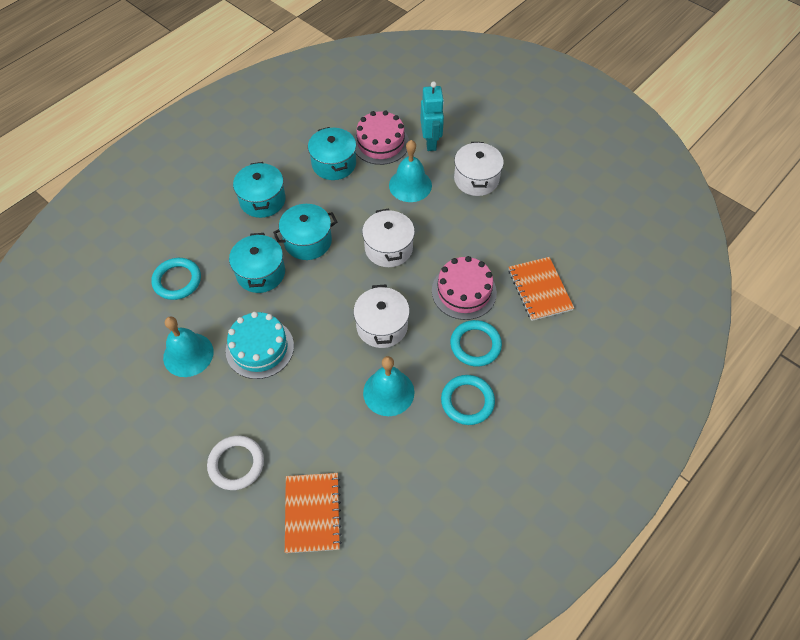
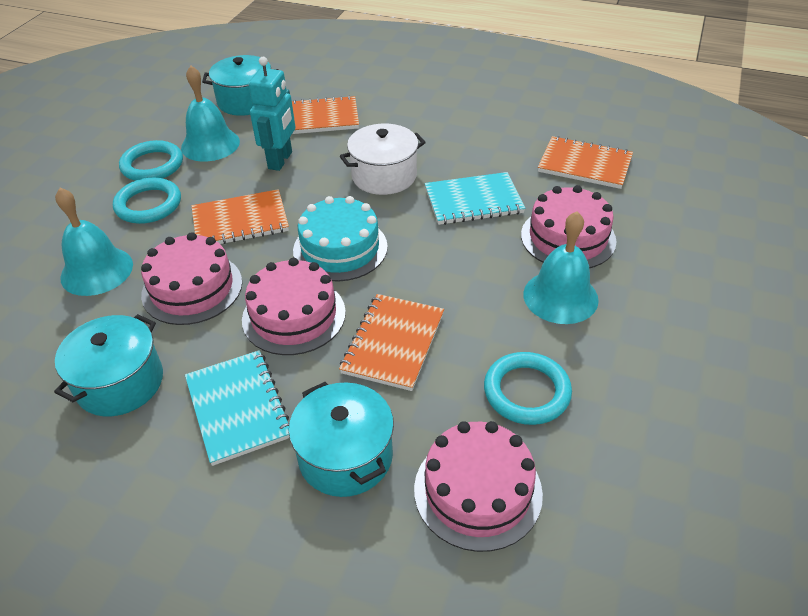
orange notebook: [285,473,342,553] [509,257,574,321] = 2 -> [191,189,289,244] [292,95,359,134] [339,294,444,391] [538,136,633,189] = 4
pink cake: [354,110,409,165] [432,256,497,320] = 2 -> [141,232,242,325] [242,258,346,355] [414,421,543,552] [521,185,616,268] = 4
turquoise notebook: none = 0 -> [185,350,289,466] [425,172,525,225] = 2
turquoise pot: [229,233,285,293] [233,162,286,218] [273,204,337,260] [308,127,356,180] = 4 -> [54,314,163,416] [202,55,279,116] [289,382,394,497] = 3
white pot: [353,285,410,348] [362,209,415,267] [454,142,504,196] = 3 -> [340,124,426,195] = 1
white ring: [207,436,264,490] = 1 -> none = 0

